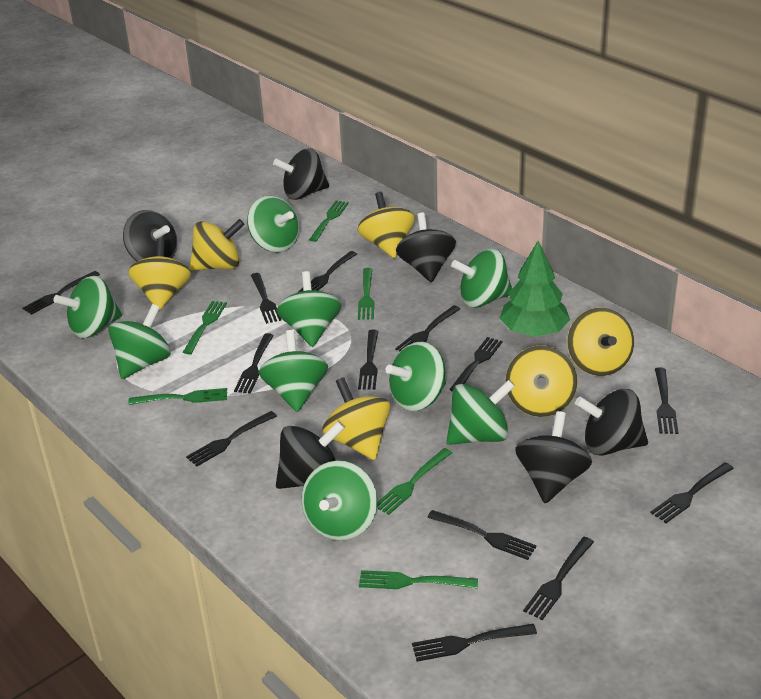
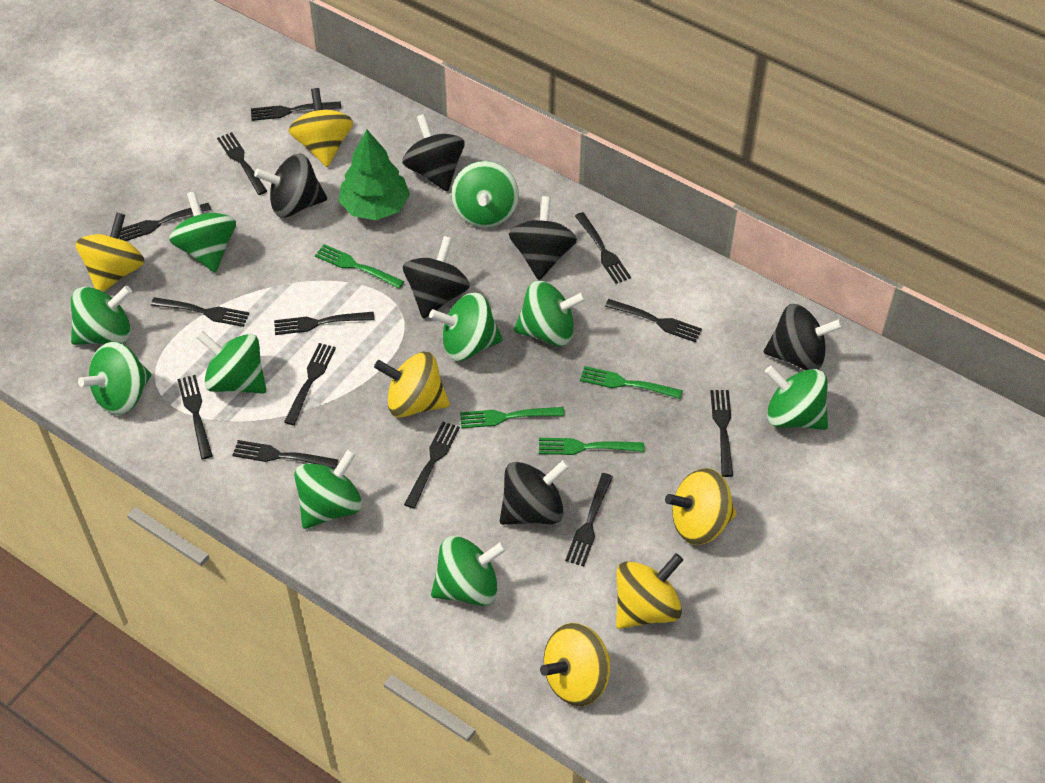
green fork: [128,388,227,405] [183,301,227,354] [309,201,349,242] [358,268,374,320] [359,570,478,589] [377,448,452,515] = 6 -> [315,244,404,288] [460,407,565,428] [539,438,644,455] [580,366,683,399] = 4
green spinning top: [53,276,122,338] [108,304,171,379] [247,196,299,252] [259,330,328,412] [277,271,341,347] [301,460,377,541] [386,342,446,411] [447,380,515,445] [451,249,512,308] = 9 -> [71,286,132,345] [78,342,151,415] [169,191,236,273] [196,331,266,394] [294,449,362,529] [429,292,503,361] [431,536,507,606] [451,161,519,228] [514,281,587,346] [765,366,828,430] = 10

